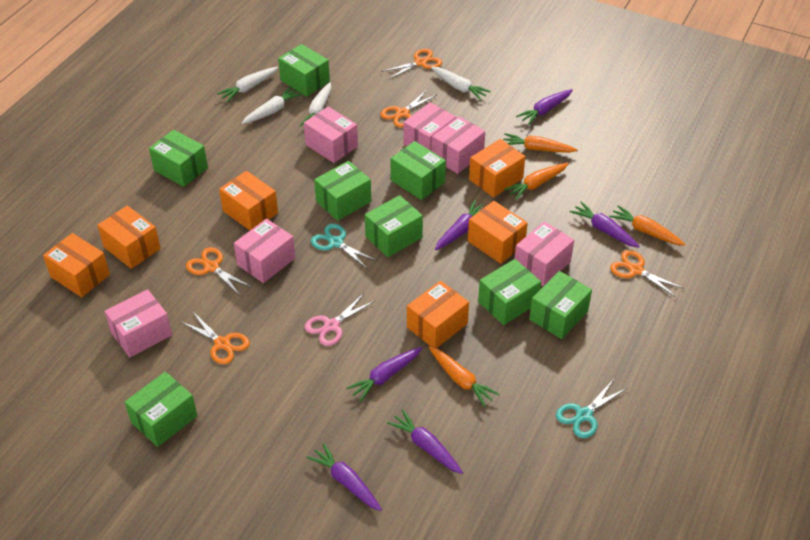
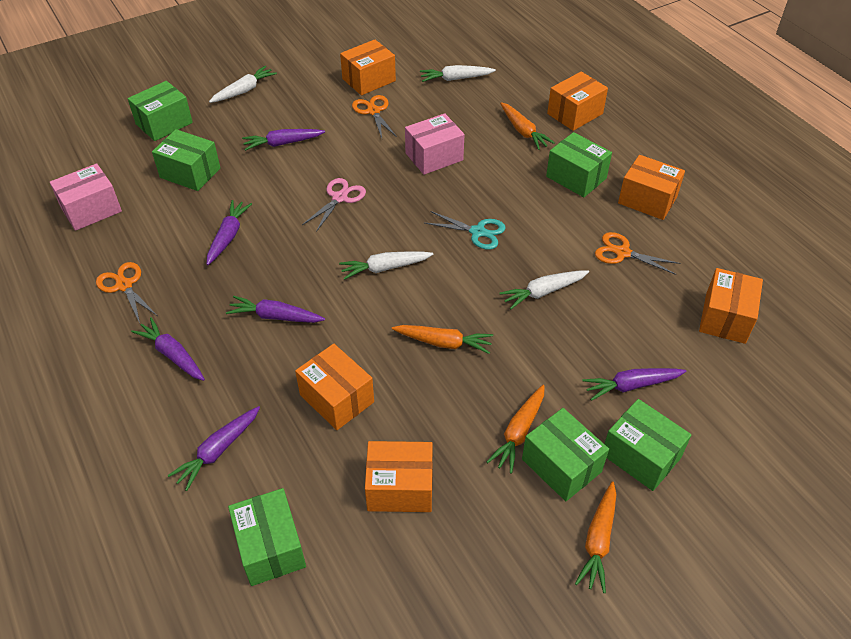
green box: [125,372,197,447] [149,130,208,187] [278,44,330,96] [314,161,371,221] [365,195,423,257] [391,141,446,200] [478,259,541,325] [529,271,592,339] = 8 -> [128,81,193,141] [152,129,220,191] [228,488,306,586] [522,408,609,501] [546,132,612,197] [604,399,692,491] = 6
orange scissors: [180,311,250,364] [186,247,251,294] [380,90,436,128] [382,49,442,80] [610,250,685,298] = 5 -> [96,262,158,323] [352,95,397,138] [595,232,680,275] = 3
pink box: [105,289,172,357] [234,219,295,283] [304,106,358,163] [403,102,456,151] [432,116,485,174] [515,221,574,286] = 6 -> [50,163,122,231] [405,113,465,175] = 2
turquoise scissors: [311,224,378,269] [556,379,627,438] = 2 -> [425,211,506,250] = 1

